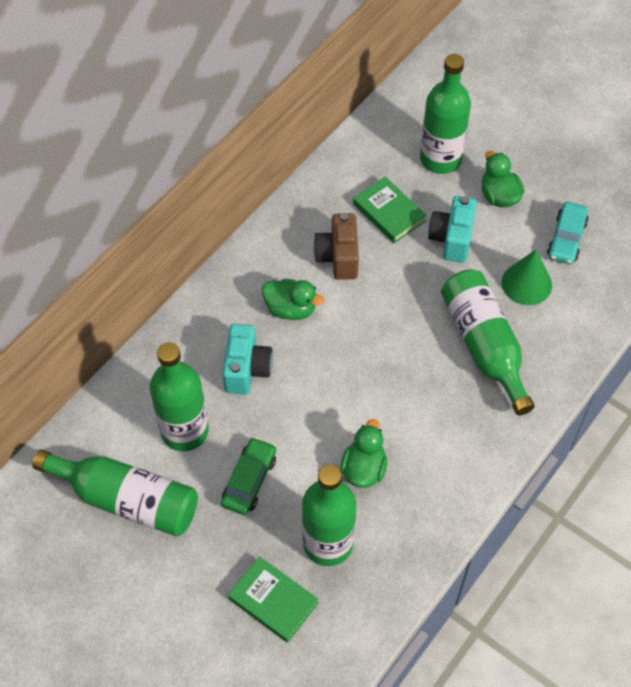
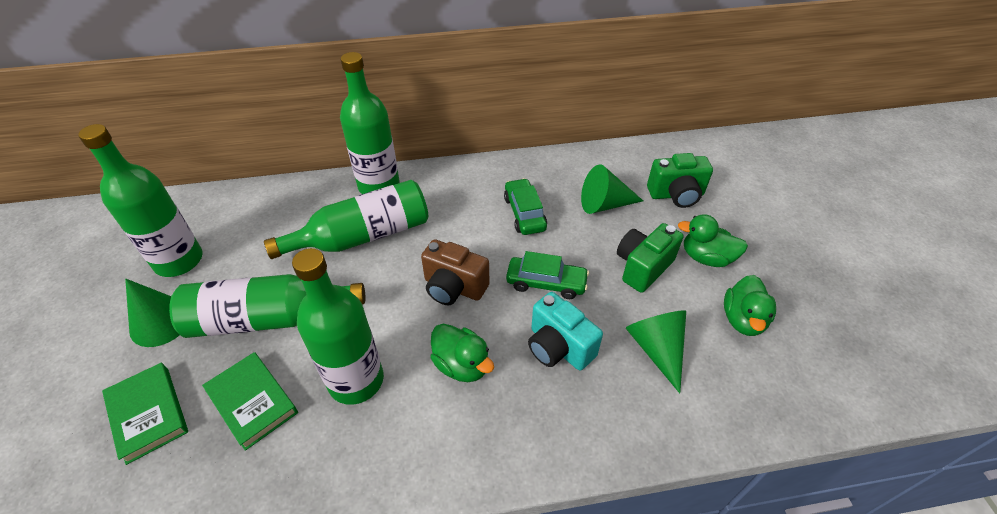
green camera: none = 0 -> [617,223,683,293] [647,153,713,208] = 2
green car: [221,437,276,515] = 1 -> [504,178,547,235] [506,251,589,299] = 2
green cone: [502,250,552,305] = 1 -> [125,279,180,347] [581,164,643,214] [626,310,686,393] = 3
turquoise camera: [222,324,273,395] [428,196,477,263] = 2 -> [528,292,603,370] = 1
turquoise car: [547,202,589,265] = 1 -> none = 0

